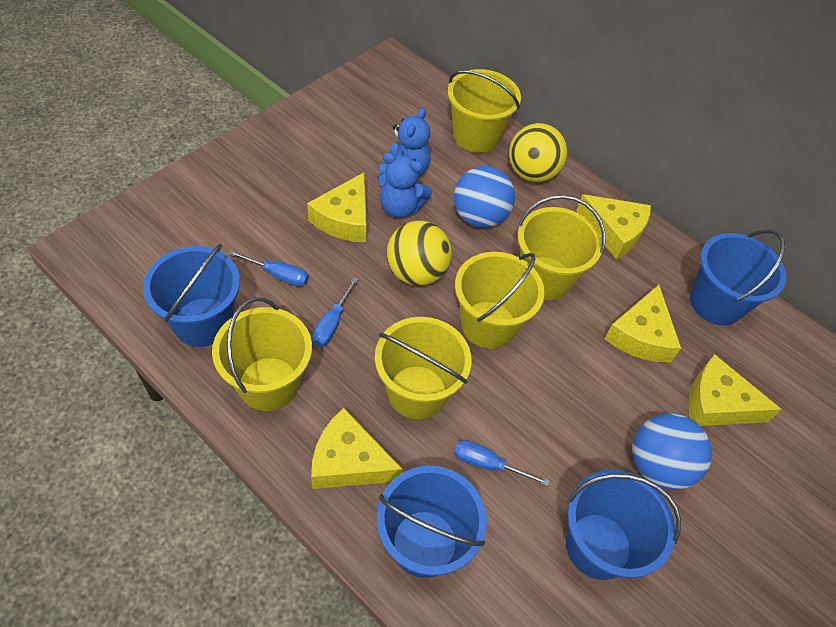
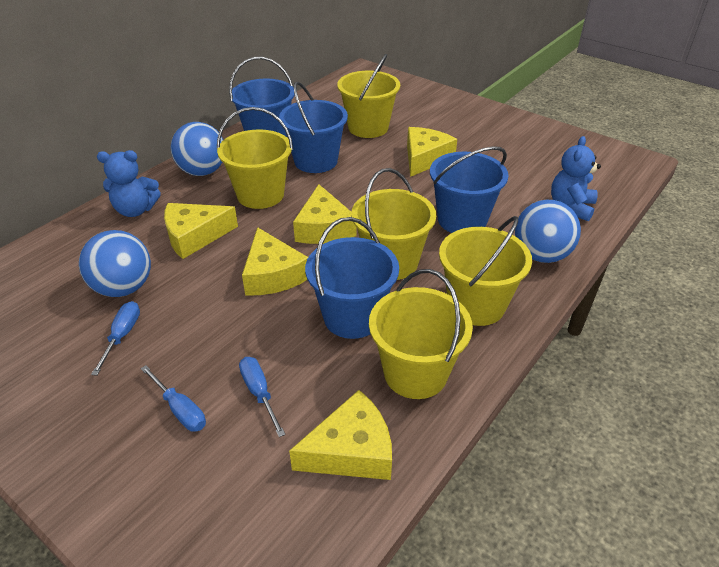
blue ball: [454,166,515,228] [632,413,712,490] = 2 -> [79,230,151,297] [170,122,223,176] [515,200,581,263] = 3
yellow ball: [387,220,452,286] [509,123,567,182] = 2 -> none = 0

